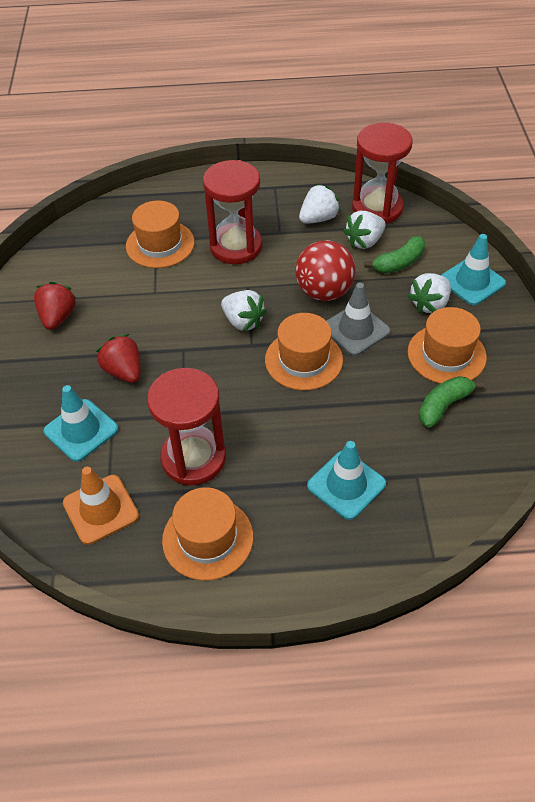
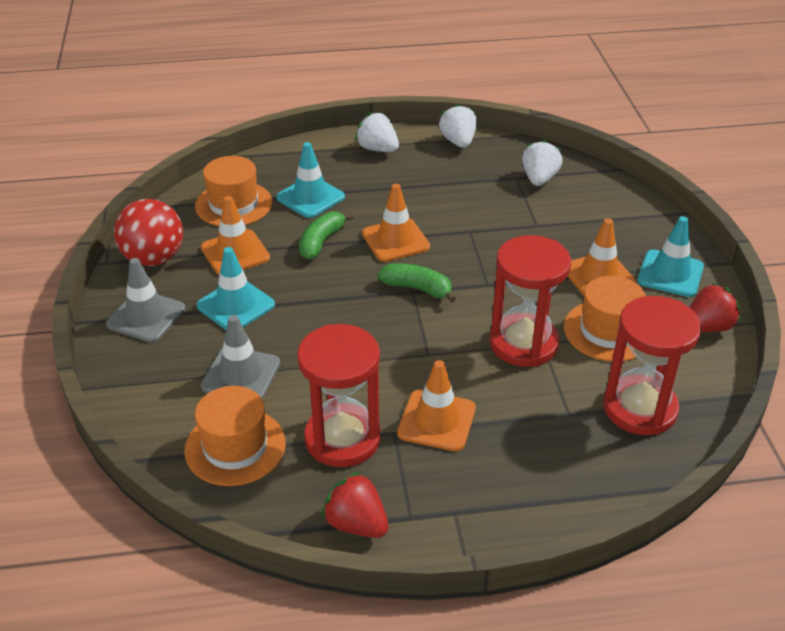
grey traffic cone: [327,283,391,356] = 1 -> [106,258,186,342] [201,315,280,399] = 2
orange hat: [126,200,195,268] [162,487,253,580] [265,313,343,390] [408,307,487,384] = 4 -> [184,386,286,486] [195,156,272,226] [564,276,646,362] = 3
orange traffic cone: [63,467,139,545] = 1 -> [201,196,270,275] [362,184,430,262] [397,360,476,451] [568,218,637,296] = 4
white strawberry: [221,290,267,331] [299,184,341,224] [343,211,386,249] [407,273,451,313] = 4 -> [355,112,399,152] [439,103,477,148] [522,139,563,186] = 3

